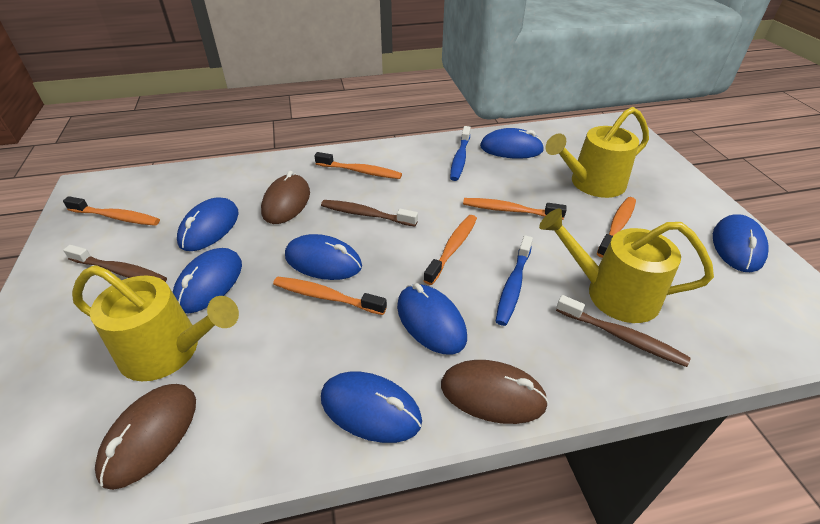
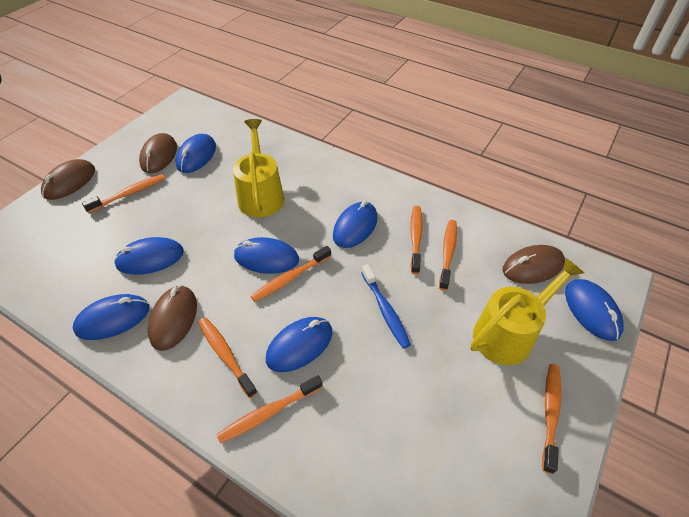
blue toothbrush: [450,126,471,181] [495,235,533,326] = 2 -> [361,264,411,349] = 1
brown mouse: [95,384,196,490] [261,171,310,224] [441,360,549,424] = 3 -> [41,159,95,200] [139,133,177,173] [148,285,197,351] [502,245,565,284] = 4
brown toothbrush: [63,245,167,282] [321,200,418,227] [556,295,691,367] = 3 -> none = 0
orange toothbrush: [63,196,160,226] [273,277,387,315] [314,152,402,179] [423,215,477,285] [463,198,567,220] [597,197,636,258] = 6 -> [82,174,165,213] [198,317,258,398] [216,375,323,444] [250,246,331,302] [410,206,423,274] [439,220,457,290] [542,364,561,474] = 7
yellow watering can: [72,265,239,381] [539,209,714,323] [545,107,649,198] = 3 -> [233,119,284,217] [470,258,584,365] = 2

